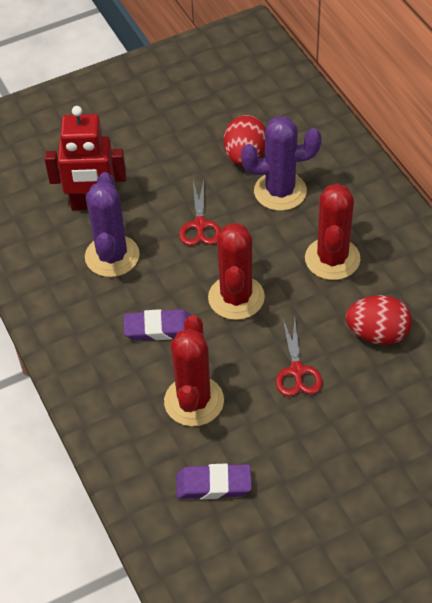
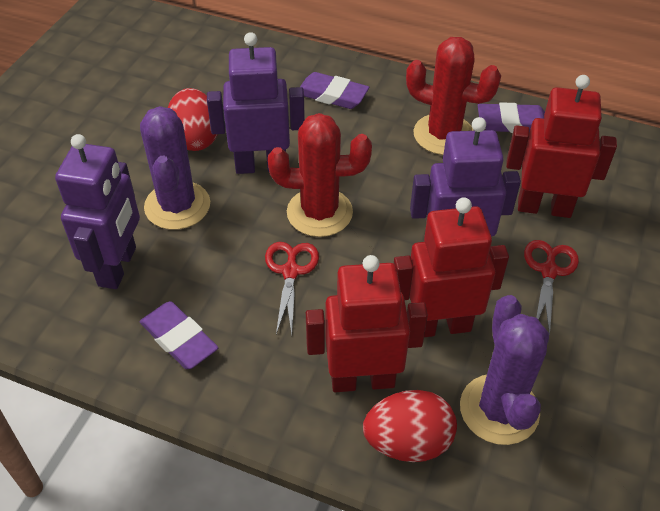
purple eraser: [124,309,191,341] [176,463,252,499] = 2 -> [140,301,218,369] [300,72,369,109] [478,102,545,133] = 3
purple robot: none = 0 -> [55,134,140,289] [207,32,305,174] [410,117,521,237] = 3
red cactus: [164,315,224,426] [208,223,265,320] [305,183,361,280] = 3 -> [268,113,372,237] [406,37,501,155] = 2
red robot: [44,106,126,210] = 1 -> [306,255,428,392] [394,198,509,337] [506,75,617,218] = 3

